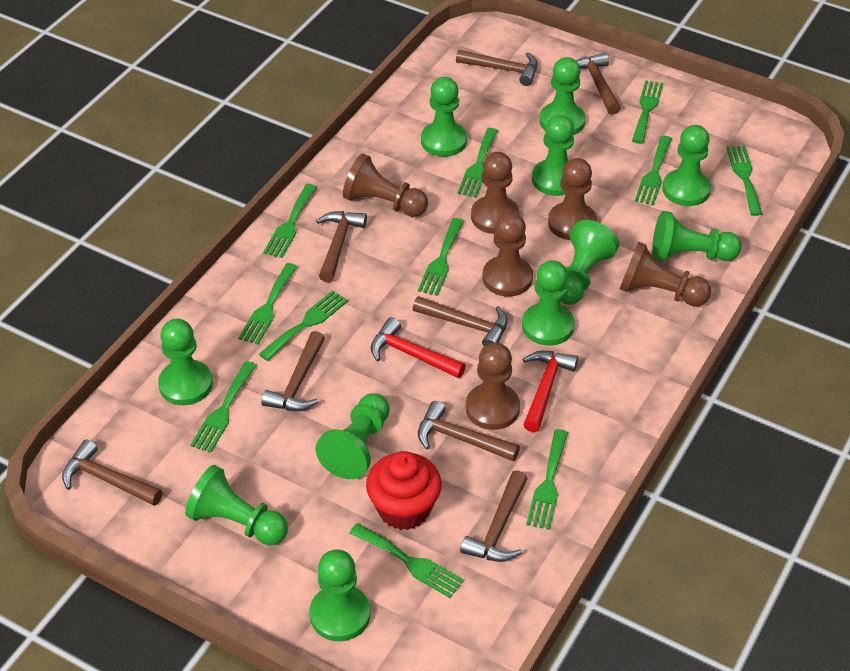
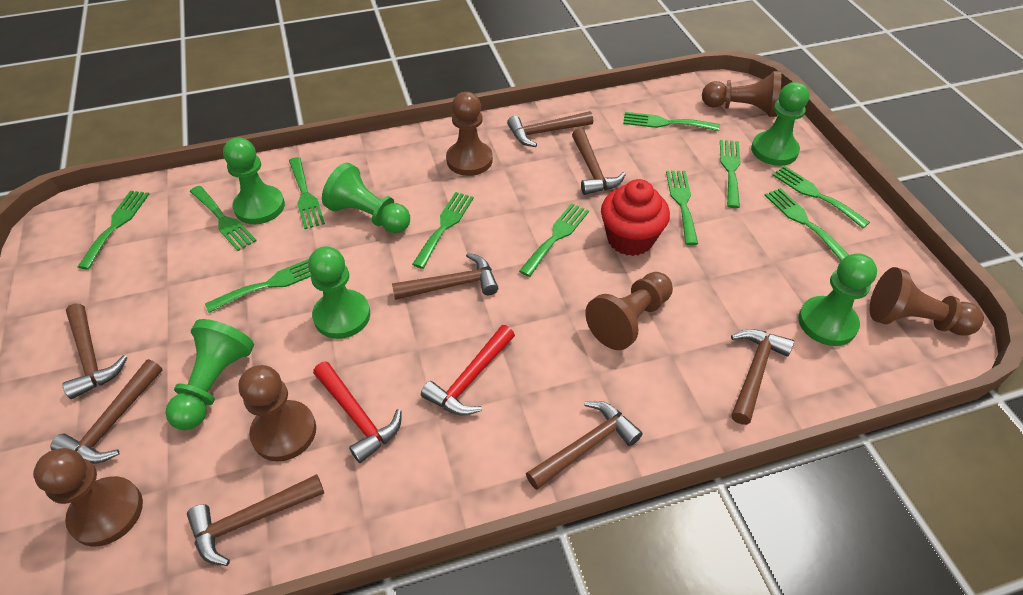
green pawn: [158,319,213,405] [185,465,288,545] [309,549,370,641] [316,393,390,479] [421,77,467,157] [522,260,574,346] [532,115,574,196] [540,57,586,135] [560,220,619,305] [652,211,742,262] [662,125,711,206] = 11 -> [165,319,254,430] [223,137,285,224] [308,246,370,339] [322,163,410,233] [751,82,809,166] [798,253,877,346] = 6

